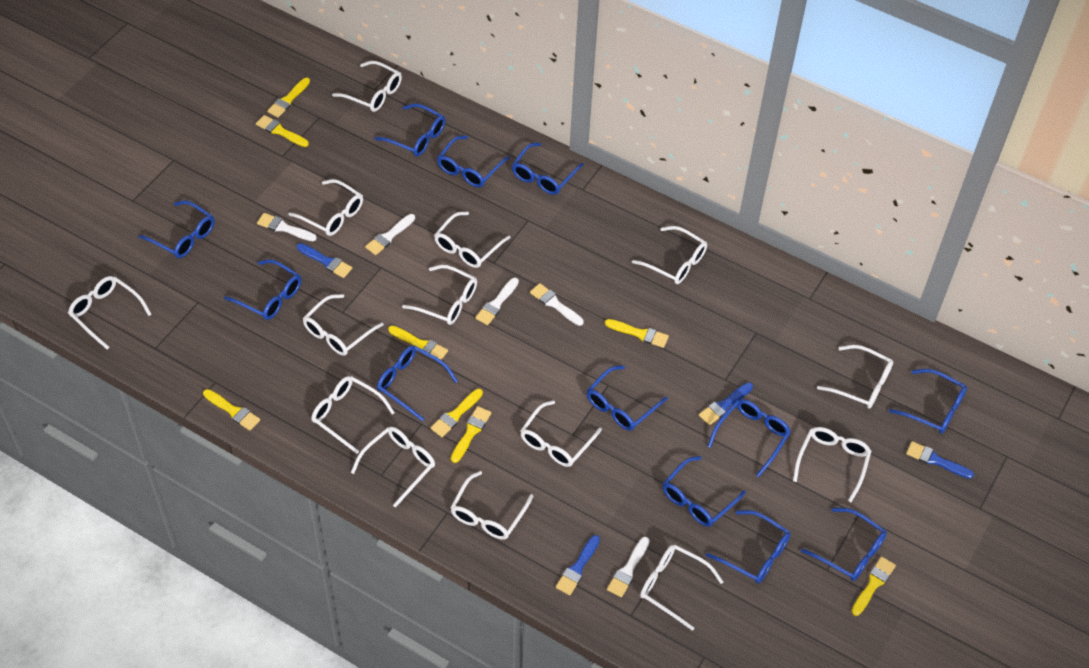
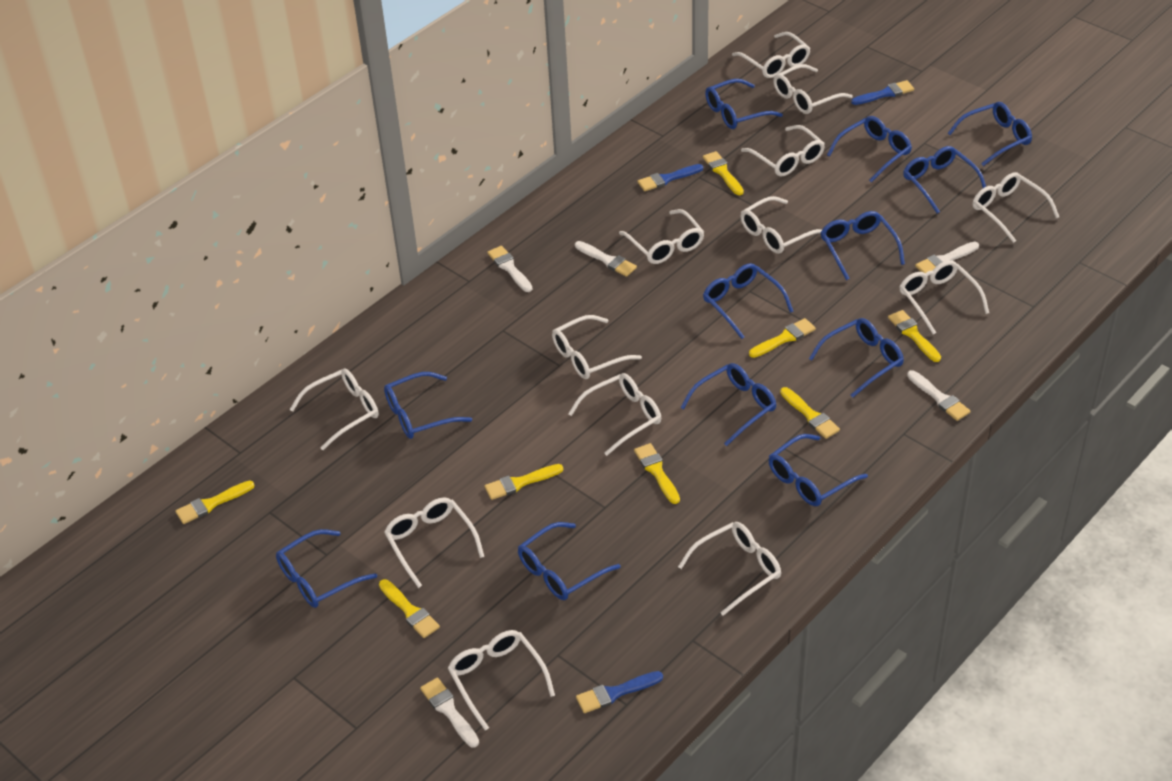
blue brush: [297,243,352,278] [556,535,600,595] [699,382,753,425] [906,441,974,479] = 4 -> [576,671,663,713] [638,164,703,191] [851,80,914,105] = 3
white glasses: [68,276,152,349] [288,179,363,236] [303,294,384,356] [311,376,395,454] [332,61,402,112] [351,427,435,508] [402,265,477,325] [434,212,511,268] [451,471,533,539] [520,400,602,467] [632,226,707,284] [640,545,723,631] [793,427,871,502] [817,345,893,409] = 14 -> [289,368,379,450] [384,497,484,588] [448,630,555,731] [552,315,642,379] [568,373,661,456] [619,209,704,264] [678,522,781,616] [732,32,810,78] [740,196,822,254] [741,125,825,176] [773,64,853,114] [899,260,989,335] [972,172,1059,243] = 13

